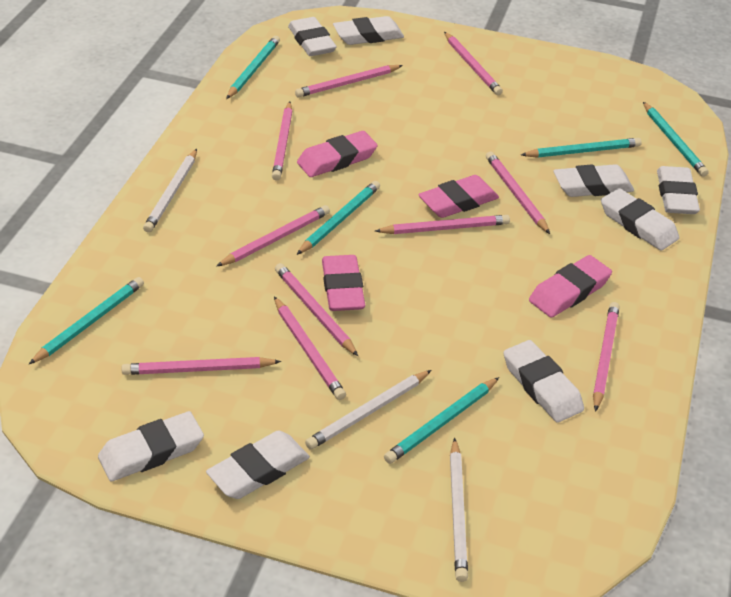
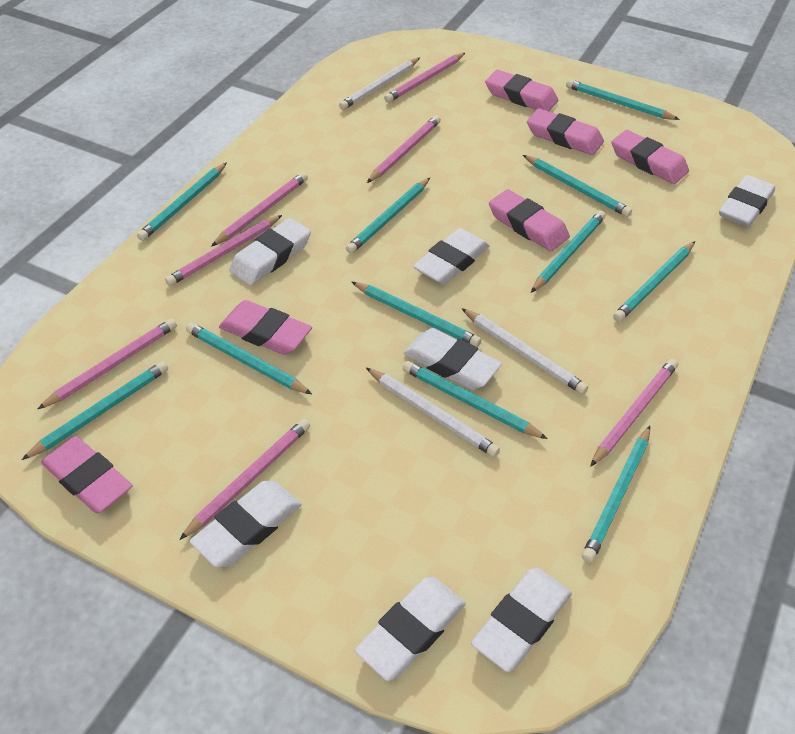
pink eraser: [297,131,378,177] [322,255,365,311] [418,175,499,218] [529,255,612,318] = 4 -> [41,436,132,513] [219,300,312,355] [485,70,558,111] [489,189,570,251] [527,109,604,155] [611,130,689,184] = 6
pink pencil: [121,357,281,375] [216,205,330,267] [272,102,293,181] [274,297,346,400] [275,263,358,356] [295,65,403,98] [375,215,510,234] [444,32,503,95] [486,152,550,234] [593,302,620,412] = 10 -> [38,318,177,409] [165,215,282,286] [179,419,310,540] [211,172,308,247] [367,115,441,183] [384,53,465,103] [590,359,678,467] = 7
turquoise pencil: [29,277,144,364] [226,36,280,99] [297,181,380,255] [384,377,499,464] [521,138,642,158] [643,102,709,177] = 6 -> [21,361,168,460] [137,162,227,241] [186,323,312,394] [346,178,430,254] [352,282,481,347] [403,361,548,439] [523,155,632,217] [531,211,606,293] [566,79,680,120] [582,426,650,563] [613,241,695,322] = 11
white eraser: [98,411,204,482] [206,431,310,499] [288,17,337,56] [333,16,404,45] [504,340,584,423] [553,164,634,197] [601,188,679,250] [657,166,700,214] = 8 -> [190,481,301,567] [229,218,311,285] [355,577,466,681] [404,328,502,390] [413,228,489,285] [471,568,572,672] [719,175,775,227] = 7

